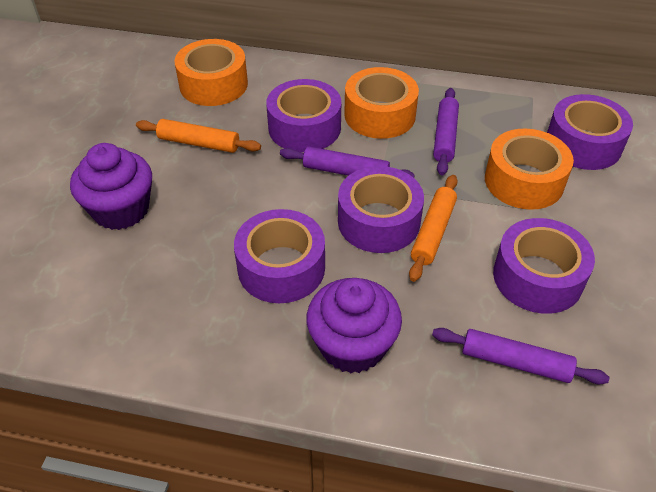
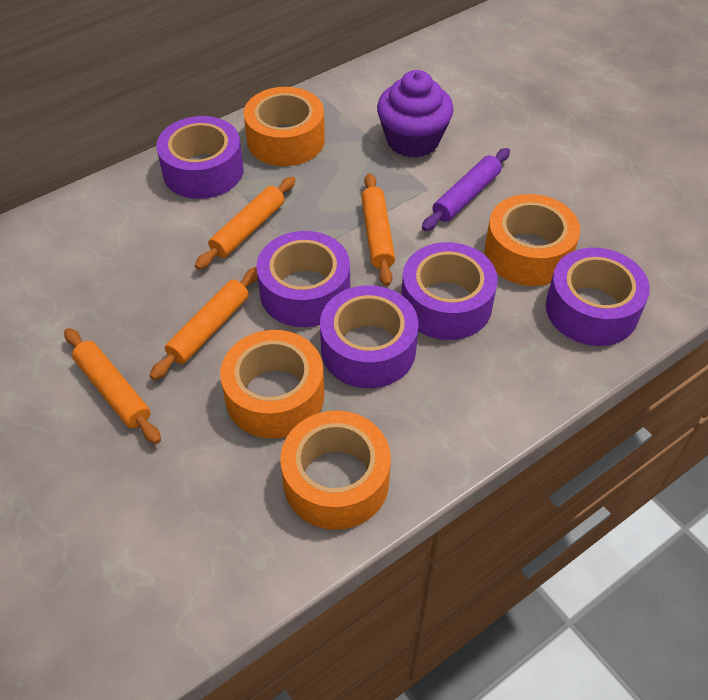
orange rolling pin: [136,119,261,153] [409,175,458,282] = 2 -> [64,328,161,444] [150,267,258,380] [195,176,296,270] [361,173,395,286] = 4
orange tape: [174,39,248,106] [344,67,419,139] [485,129,574,210] = 3 -> [220,330,324,439] [244,87,325,166] [280,411,391,530] [485,194,580,286] = 4
purple cupcake: [70,143,152,230] [307,278,402,373] = 2 -> [377,70,454,158] = 1
purple rolling pin: [280,147,415,178] [432,328,609,384] [433,88,459,175] = 3 -> [422,148,510,231] = 1

